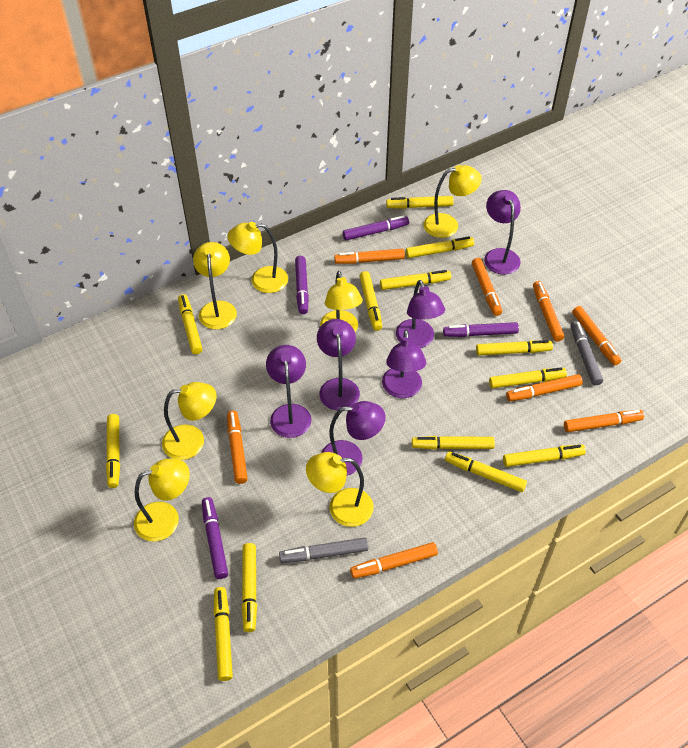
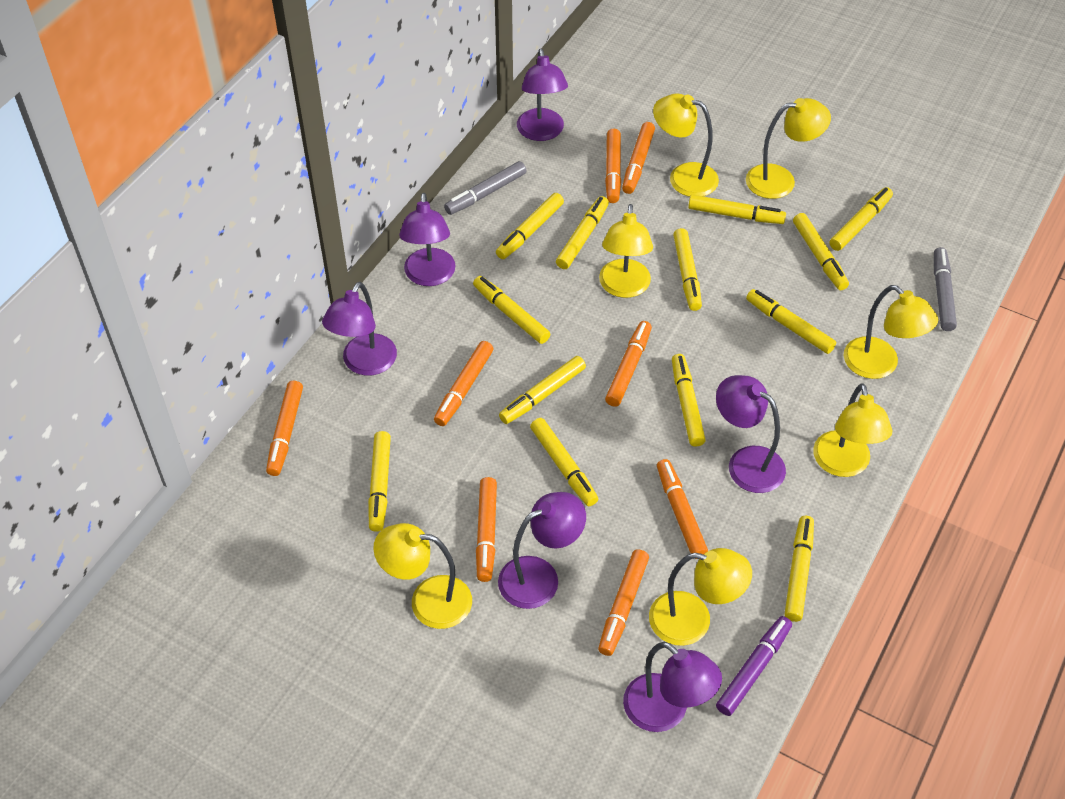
purple marker: [202,497,228,579] [295,256,309,314] [343,215,409,240] [443,322,519,337] = 4 -> [716,616,792,716] = 1

